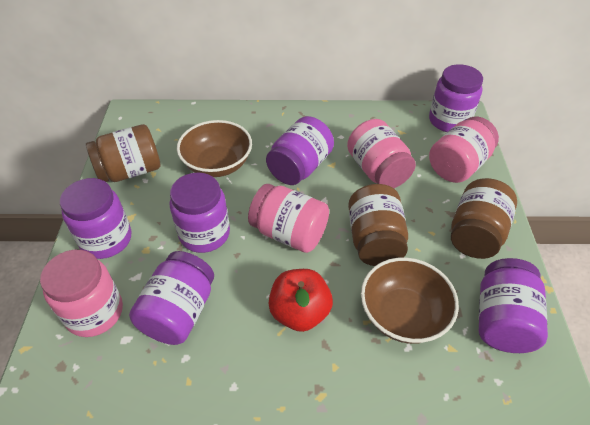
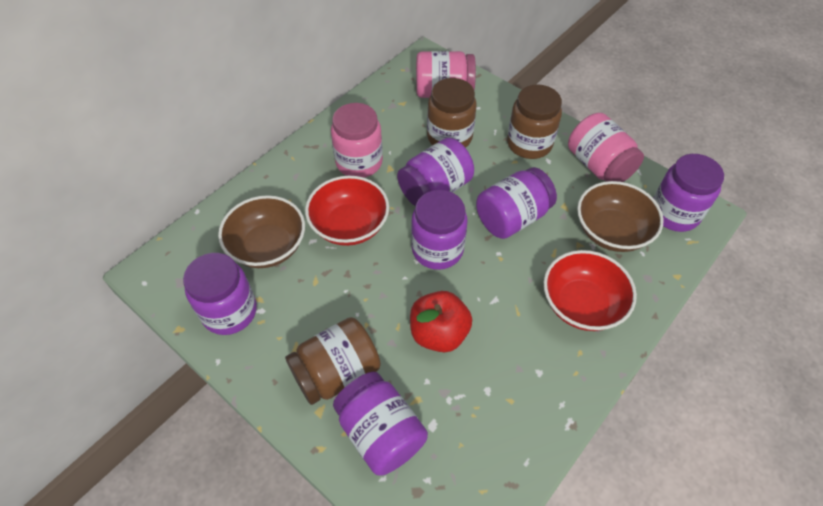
pink jar: [40,250,123,337] [248,184,329,253] [347,119,416,188] [429,117,499,183] = 4 -> [331,103,383,178] [416,51,476,98] [568,113,644,182] = 3
red bowl: none = 0 -> [305,176,389,246] [544,250,637,331] = 2

